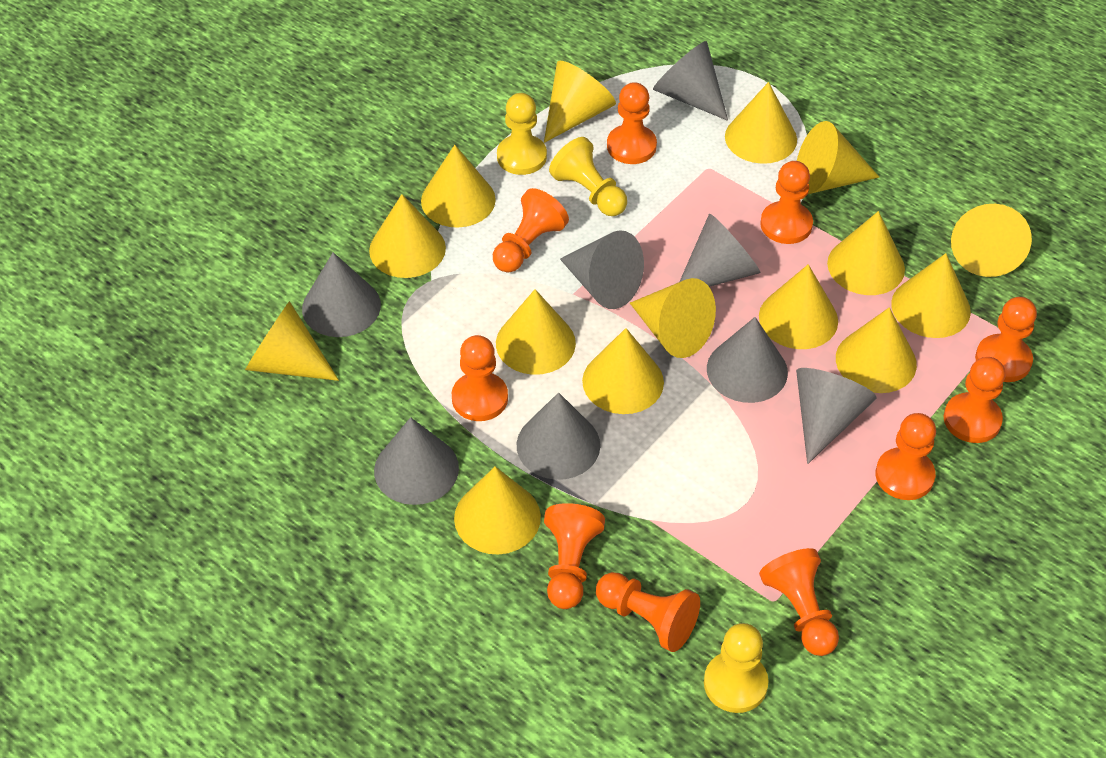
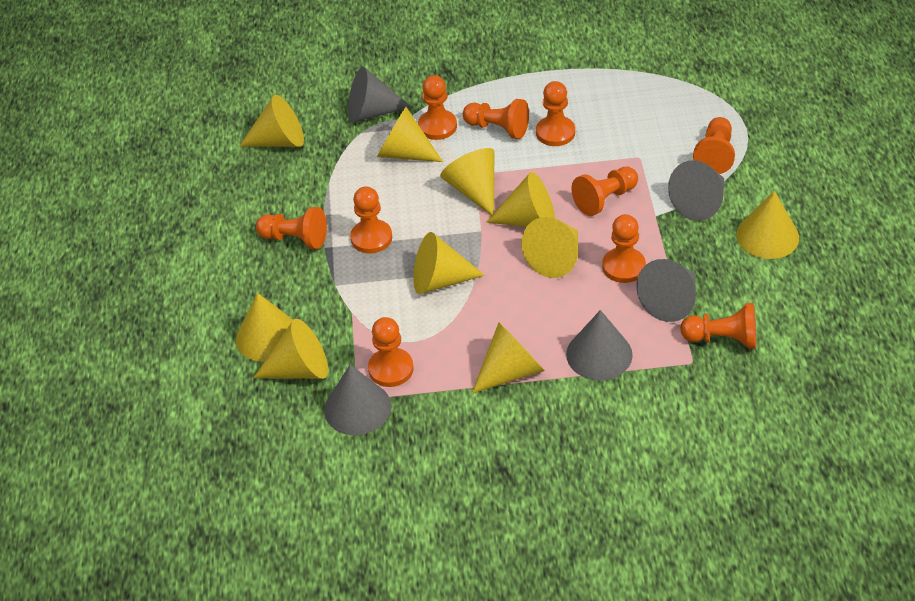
grey cone: [302,252,381,337] [374,417,459,505] [517,392,600,480] [560,230,644,309] [653,41,728,121] [680,214,760,287] [707,317,788,403] [796,368,877,464] = 8 -> [324,365,391,435] [348,67,411,123] [566,310,633,380] [636,259,696,322] [668,160,724,221] = 5
yellow cone: [245,301,339,381] [369,194,446,278] [421,145,496,228] [454,466,541,554] [496,289,576,375] [544,61,616,143] [582,328,664,414] [630,278,716,358] [725,82,797,164] [759,264,838,349] [797,121,879,194] [827,211,905,295] [836,307,917,393] [891,253,971,338] [951,204,1032,277] = 15 -> [236,293,293,362] [239,95,304,147] [253,319,328,379] [377,107,443,162] [413,232,485,294] [440,148,495,216] [472,322,545,393] [486,172,555,227] [521,217,578,278] [736,191,799,259] = 10
yellow pawn: [497,93,547,175] [549,137,627,216] [704,623,769,713] = 3 -> none = 0

